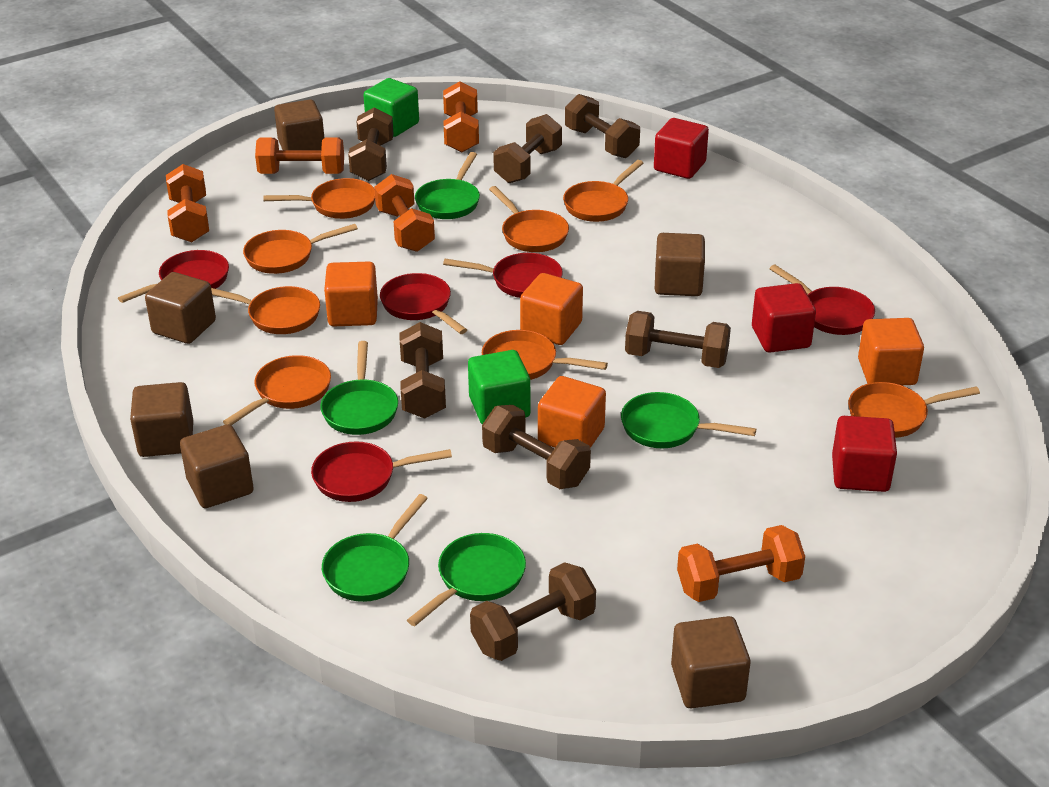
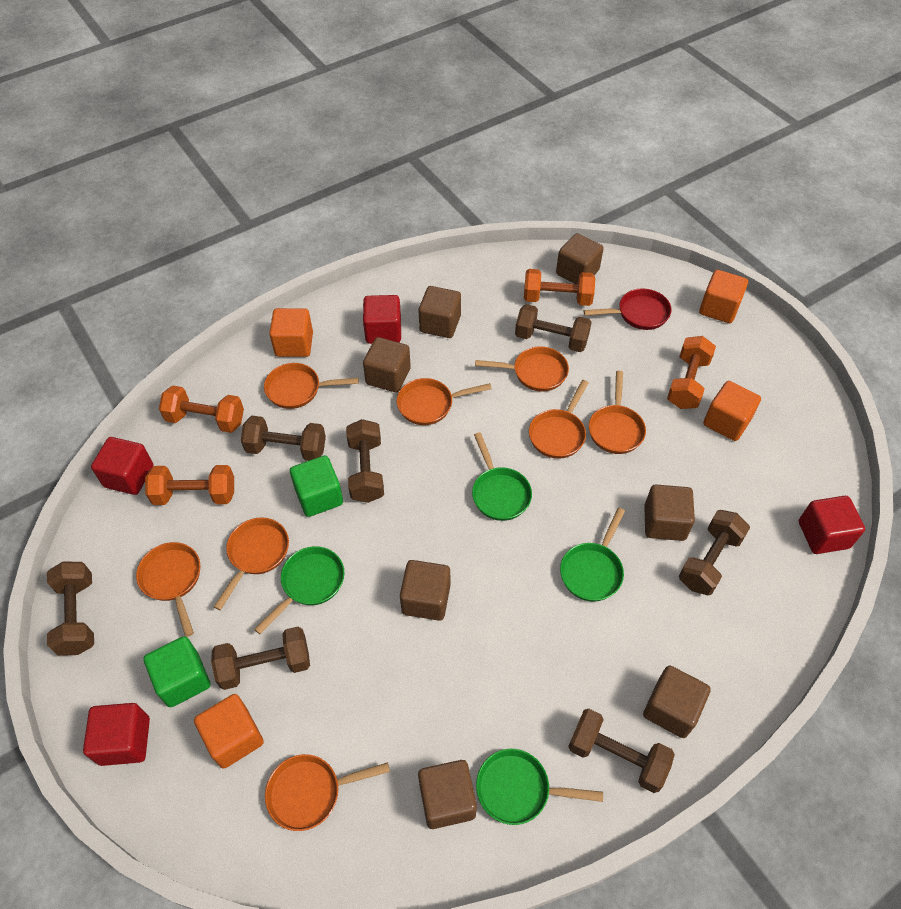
brown cube: [130,382,193,457] [145,272,216,344] [180,424,254,508] [274,100,324,150] [655,233,705,296] [671,616,750,709] = 6 -> [363,337,411,392] [400,560,450,621] [418,286,461,338] [418,760,477,829] [556,233,604,284] [643,666,711,738] [644,484,695,541] = 7
green pan: [320,341,398,435] [322,494,428,602] [407,533,526,626] [415,152,480,219] [621,392,756,448] = 5 -> [254,546,344,634] [472,432,532,521] [476,749,603,825] [560,508,625,602] = 4
orange dumbbell: [166,164,209,242] [255,137,344,174] [374,174,435,252] [443,81,479,152] [677,525,805,602] = 5 -> [145,465,234,505] [159,386,244,433] [524,269,595,306] [667,336,716,409] = 4
red cube: [654,118,709,179] [752,283,816,353] [832,416,897,492] = 3 -> [83,703,150,766] [91,437,153,495] [363,295,401,344] [799,496,865,554] = 4
red pan: [118,250,229,303] [311,441,452,502] [380,273,467,334] [443,253,563,298] [769,264,875,335] = 5 -> [584,288,672,330] = 1

